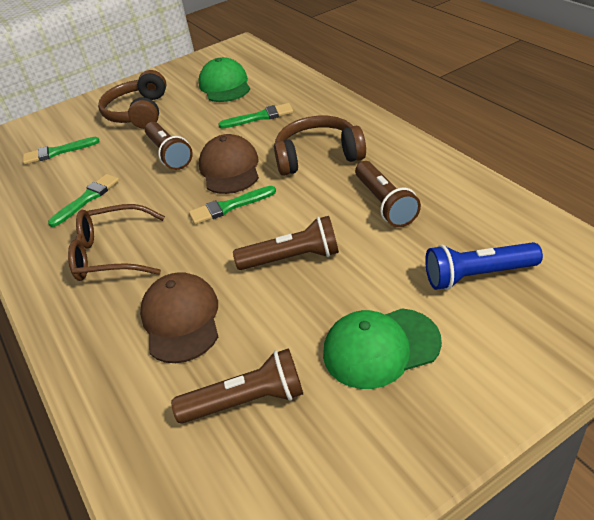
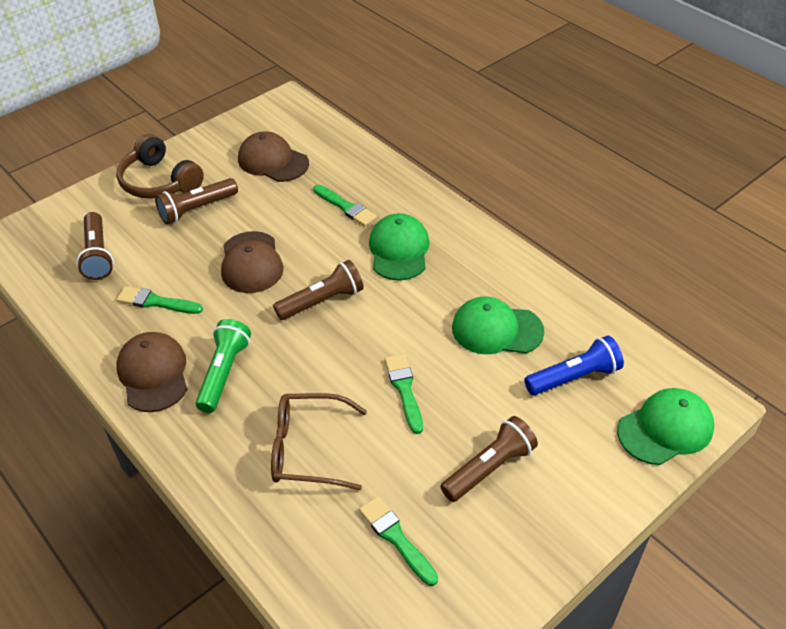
brown cap: [140,272,218,363] [199,134,259,194] = 2 -> [116,332,187,412] [221,231,283,293] [238,132,309,182] = 3
brown headphones: [98,70,166,129] [274,116,366,176] = 2 -> [116,134,204,199] = 1
green cap: [198,57,250,102] [323,308,442,389] = 2 -> [369,213,429,281] [452,296,544,354] [617,388,714,465] = 3
green flashlight: none = 0 -> [196,319,251,413] = 1

